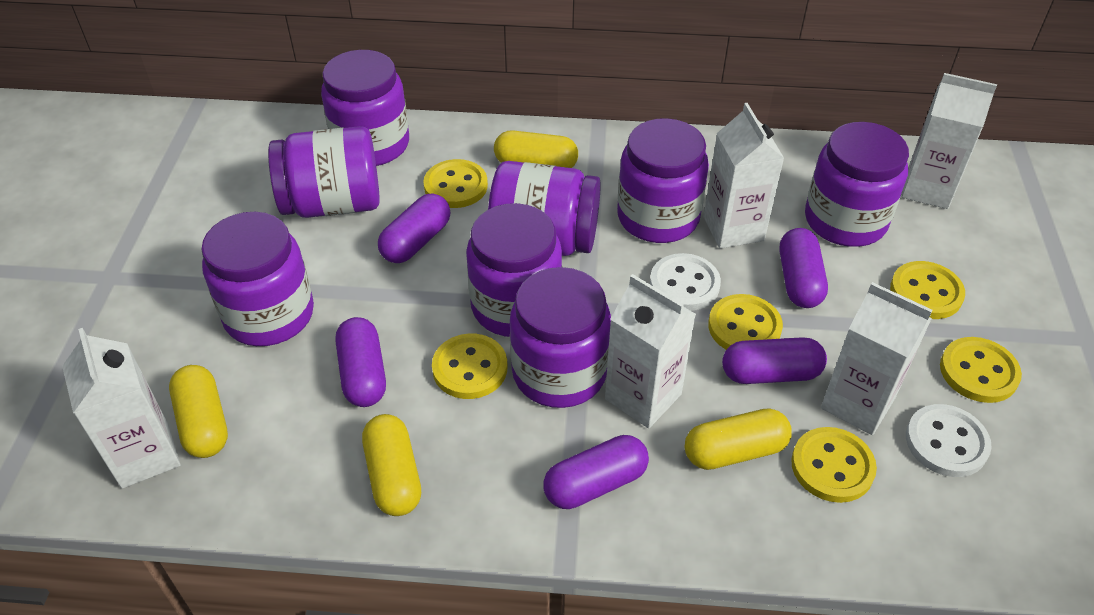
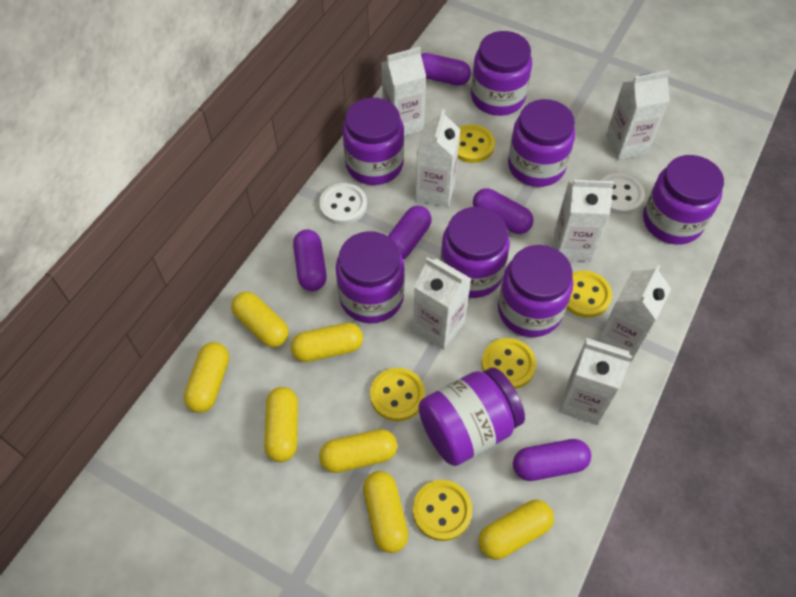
white carton: [62,328,181,489] [605,274,696,429] [704,103,785,249] [821,282,932,435] [901,73,997,209] = 5 -> [381,47,426,136] [413,257,471,350] [415,109,461,207] [554,180,614,262] [559,338,632,425] [598,265,671,362] [606,71,670,160] = 7
yellow button: [423,159,488,208] [432,334,508,399] [708,294,783,350] [791,427,877,503] [890,261,965,319] [940,337,1022,403] = 6 -> [370,368,425,421] [413,480,472,541] [458,125,495,163] [482,338,536,389] [566,271,612,318] = 5
yellow capsule: [169,365,228,458] [362,414,421,516] [494,130,578,168] [685,408,792,470] = 4 -> [184,342,229,413] [231,292,289,348] [264,387,298,462] [291,323,363,362] [319,429,397,473] [363,471,408,553] [478,500,554,560] = 7

